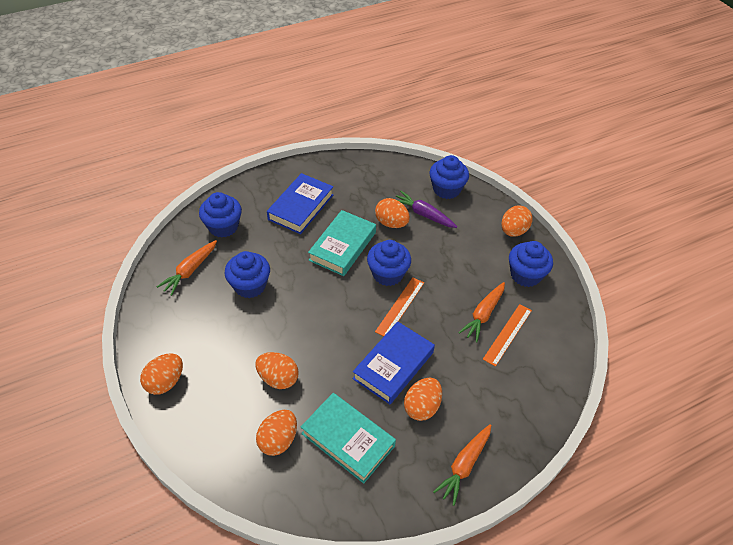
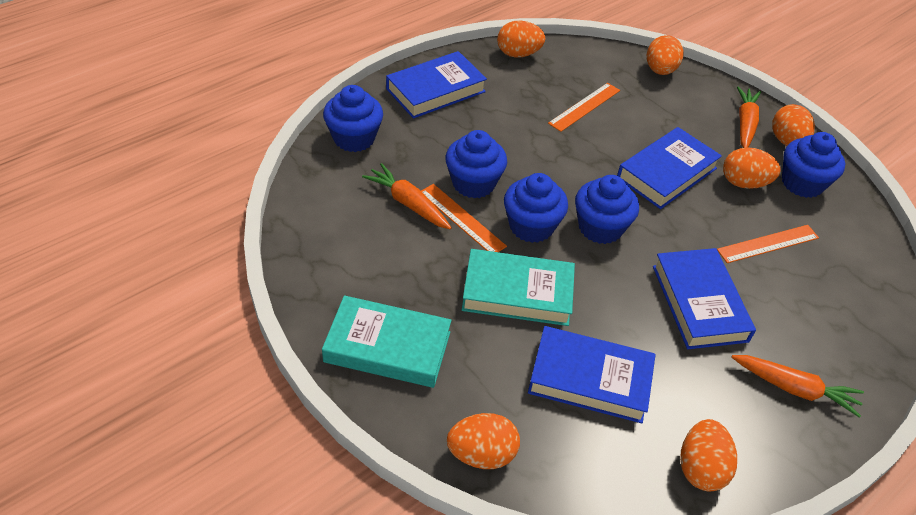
blue book: [267,173,334,234] [353,322,435,404] = 2 -> [386,51,487,118] [528,326,656,423] [617,127,722,209] [653,248,756,349] = 4
orange ruler: [375,277,424,336] [483,304,532,367] = 2 -> [421,184,507,252] [548,83,620,132] [717,225,819,263] = 3
purple carrot: [396,191,457,228] = 1 -> none = 0

